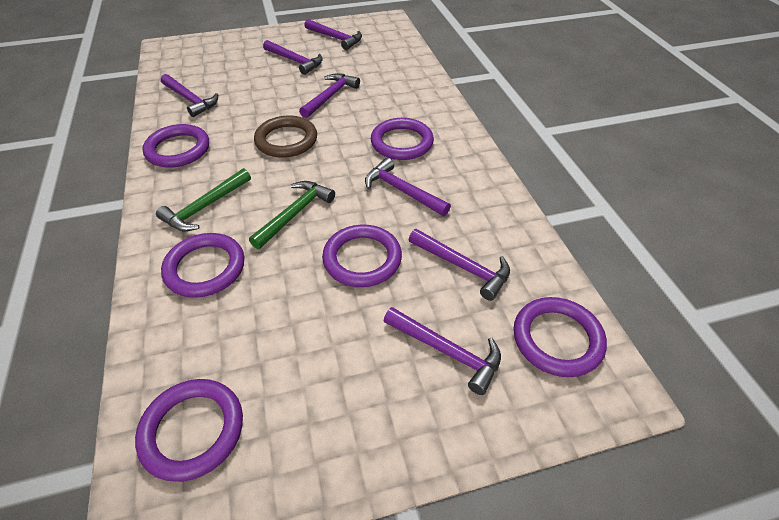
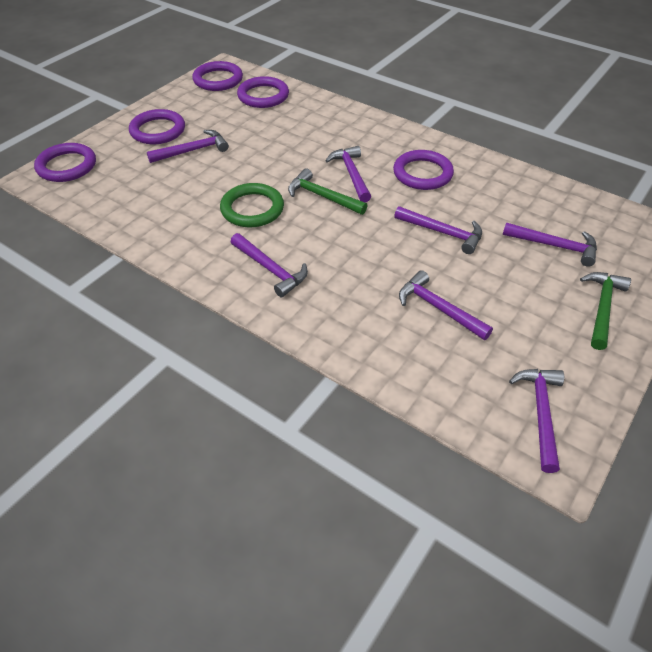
brown ring: [254,115,317,158] = 1 -> none = 0
green ring: none = 0 -> [220,183,284,228] = 1
purple ring: [135,379,243,482] [143,124,209,168] [161,233,244,298] [322,225,402,287] [371,118,434,160] [514,297,607,377] = 6 -> [34,143,96,182] [129,109,185,144] [192,61,243,91] [237,76,289,108] [393,150,454,190] = 5

